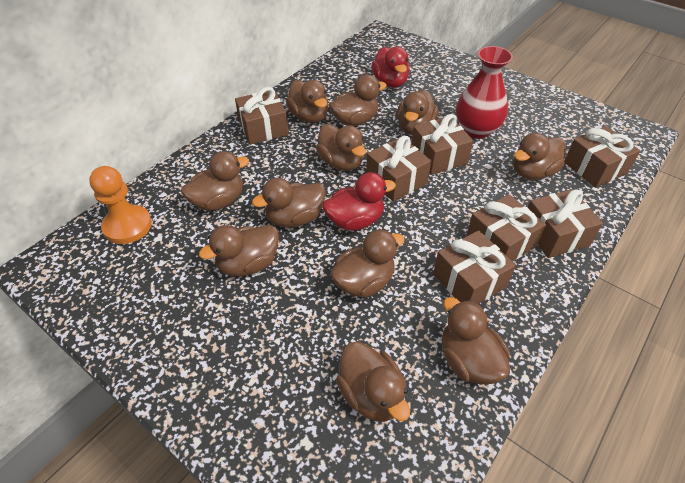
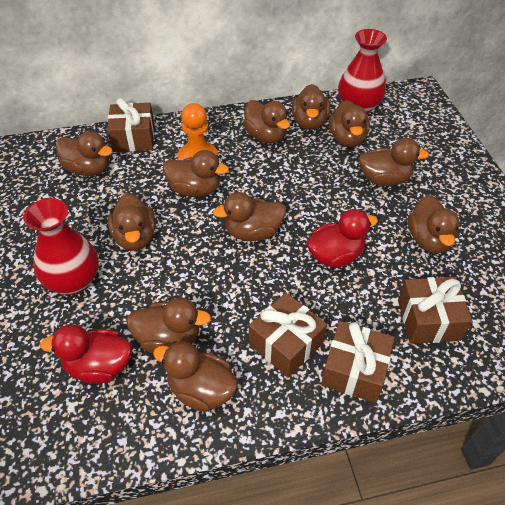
brown gift: [235,87,289,145] [366,136,431,202] [411,114,473,175] [433,230,516,304] [466,194,546,261] [528,189,603,258] [565,126,640,188] = 7 -> [107,98,154,152] [249,293,327,378] [321,321,394,403] [398,277,472,344] = 4
red vase: [456,46,513,139] = 1 -> [24,198,99,295] [338,29,387,114] = 2

